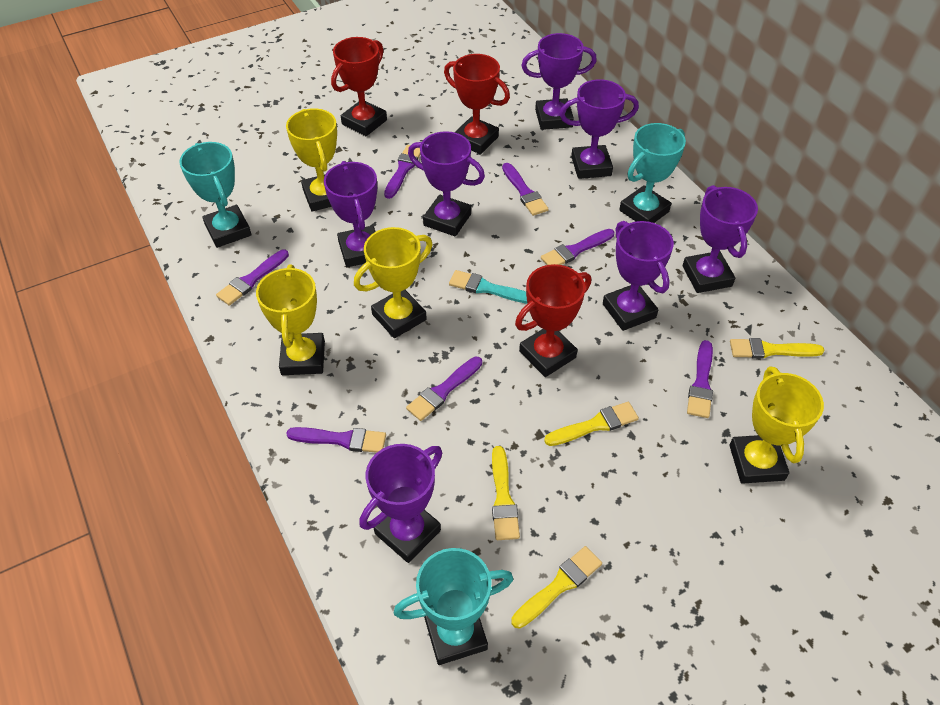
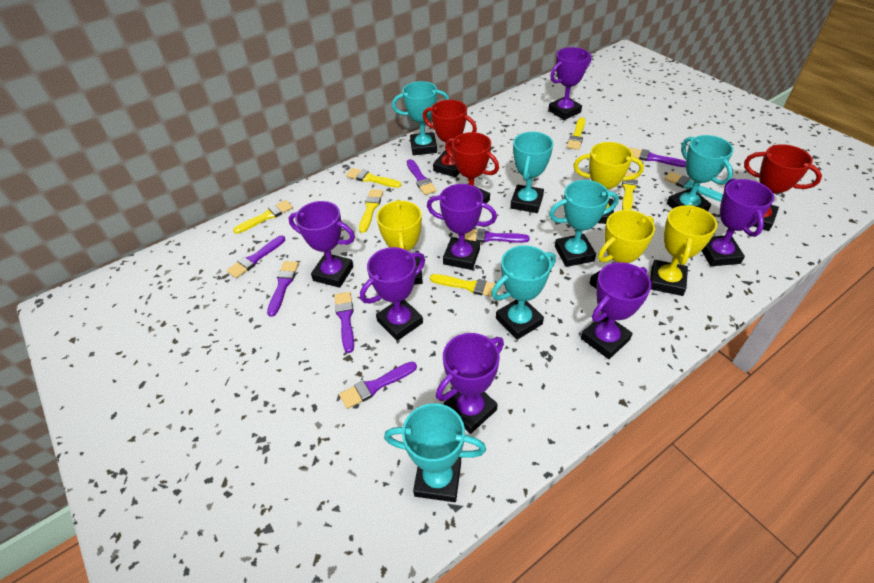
turquoise trophy: [180,142,251,248] [394,548,513,665] [619,123,686,223] = 3 -> [384,403,486,502] [392,81,449,155] [492,245,556,340] [510,132,553,213] [549,180,619,267] [667,135,733,211] = 6
yellow brush: [492,446,520,540] [511,546,602,629] [544,402,639,446] [730,338,825,359] = 4 -> [233,200,293,234] [346,168,401,188] [359,189,383,233] [430,274,500,297] [567,118,585,150] [622,172,638,210] = 6

